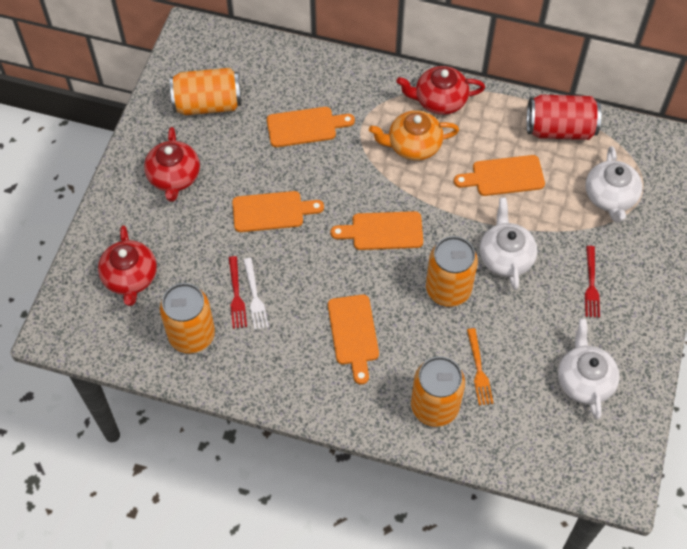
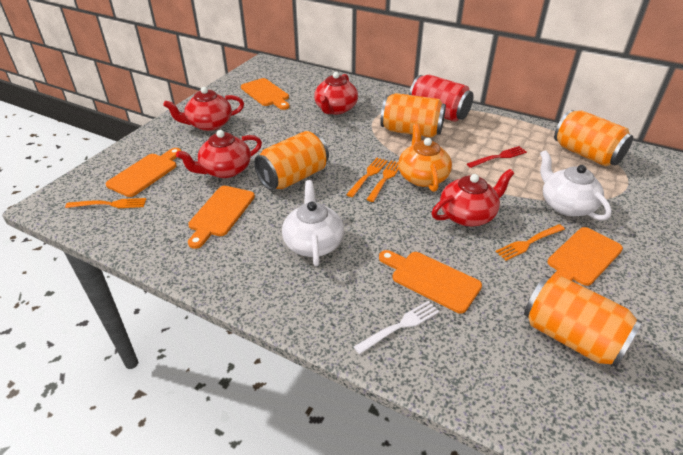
orange fork: [467,328,493,405] = 1 -> [65,198,146,208] [346,158,388,197] [366,160,399,202] [496,224,565,261] = 4
red fork: [229,256,247,329] [585,246,600,317] = 2 -> [467,146,527,168] = 1
red teapot: [98,225,157,306] [144,127,200,202] [396,66,485,115] = 3 -> [163,87,244,131] [176,130,262,178] [314,72,358,114] [432,169,514,226] = 4
white teapot: [479,197,538,290] [558,318,620,419] [585,146,642,222] = 3 -> [282,180,344,266] [540,150,612,220] = 2

